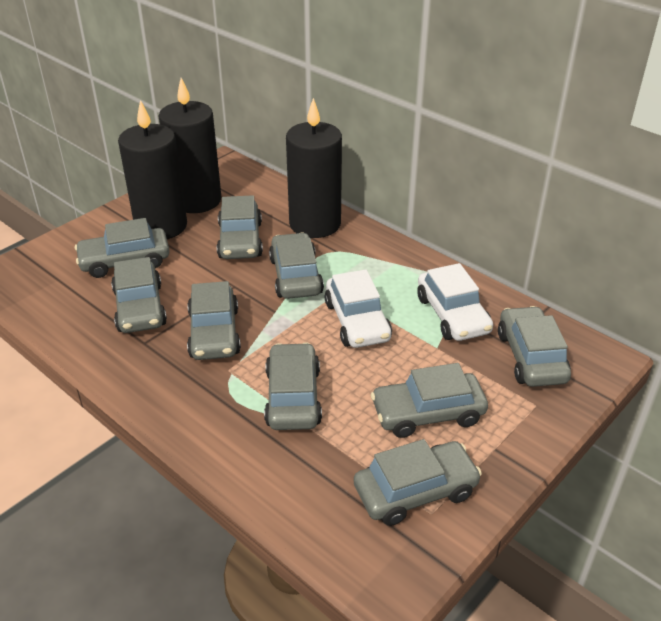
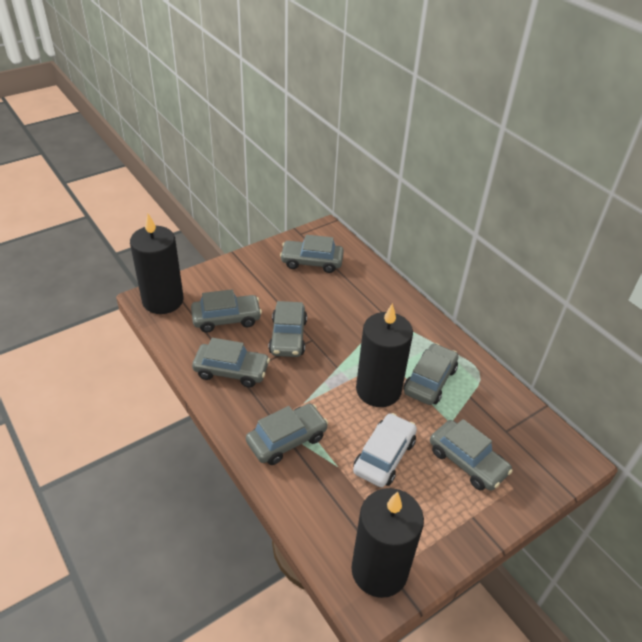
grey car: [75,218,170,278] [111,257,167,333] [187,281,241,360] [217,195,263,259] [264,343,322,430] [269,233,324,299] [354,439,482,526] [371,363,488,438] [498,306,571,387] = 9 -> [191,289,262,333] [192,338,270,387] [246,403,328,465] [268,301,307,357] [280,235,344,273] [403,343,458,405] [430,419,513,491] = 7
white car: [325,269,392,348] [417,263,493,341] = 2 -> [353,413,417,487] = 1

